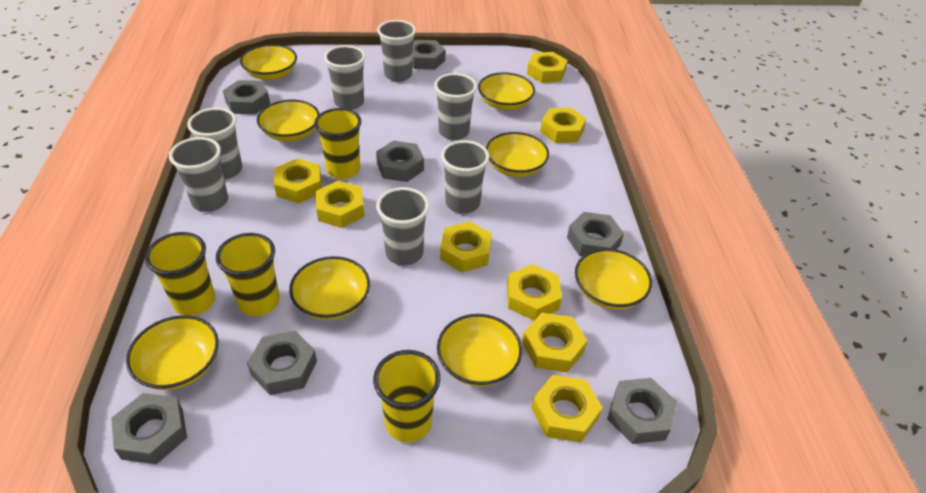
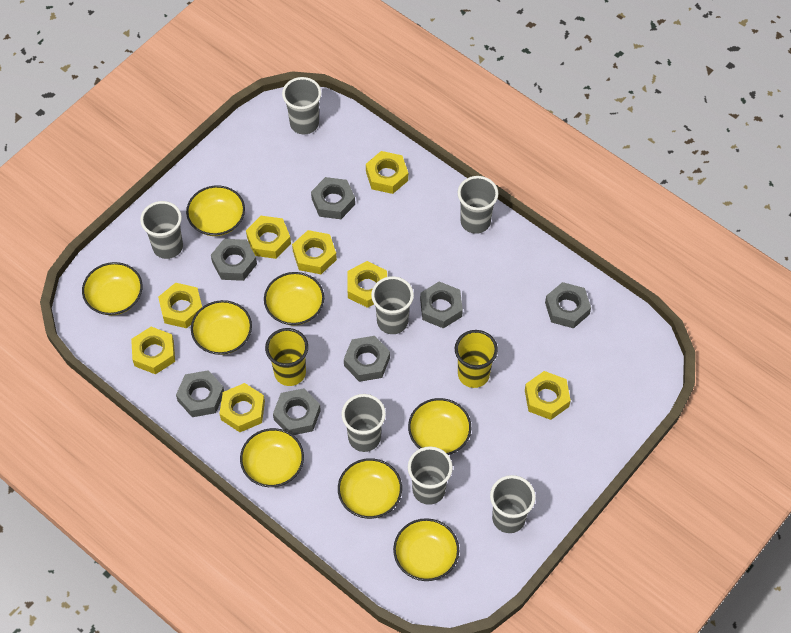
yellow cup: [145,232,215,316] [216,233,280,316] [314,108,361,179] [373,350,441,443] = 4 -> [265,328,308,386] [455,330,498,388] = 2

